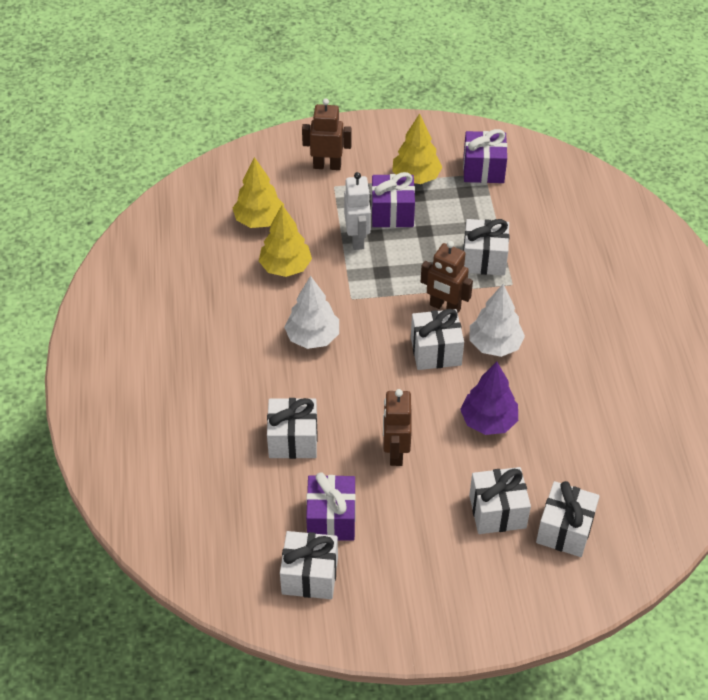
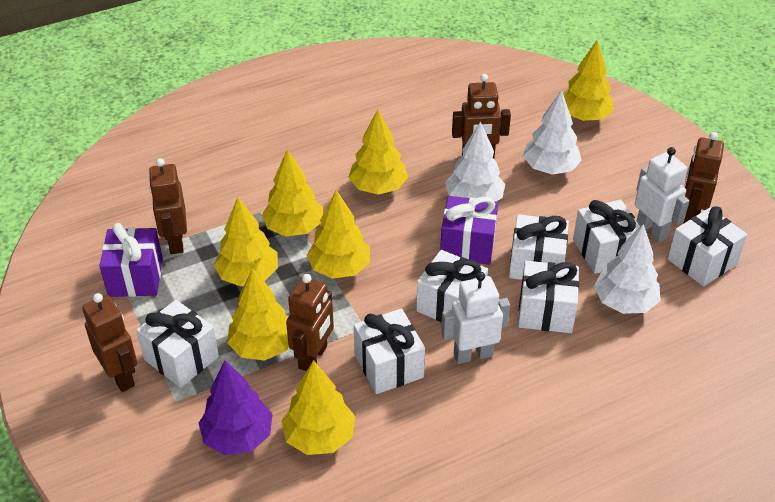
brown robot: [302,99,352,170] [383,389,412,466] [421,241,473,313] = 3 -> [82,293,137,392] [149,158,187,254] [286,274,334,371] [452,74,511,158] [683,132,724,224] = 5
purple gift: [306,472,356,541] [371,172,415,228] [463,129,507,183] = 3 -> [99,223,163,297] [440,196,498,265] = 2
white gift: [267,398,318,459] [280,531,338,599] [411,309,464,370] [463,219,510,276] [469,467,531,534] [536,481,600,557] = 6 -> [136,300,219,388] [354,308,425,394] [416,250,488,323] [509,214,569,280] [518,261,579,333] [573,199,640,274] [667,207,747,287] = 7
white robot: [344,172,371,250] = 1 -> [441,272,510,364] [635,147,690,243] = 2
white tree: [284,276,339,349] [469,284,525,357] = 2 -> [445,121,505,201] [523,90,582,175] [594,224,660,314] = 3
yellow tree: [233,157,284,228] [259,205,312,277] [392,113,443,184] = 3 -> [214,197,278,286] [227,268,289,361] [262,149,323,237] [281,360,355,455] [307,190,370,278] [348,109,408,195] [563,40,614,121] = 7

